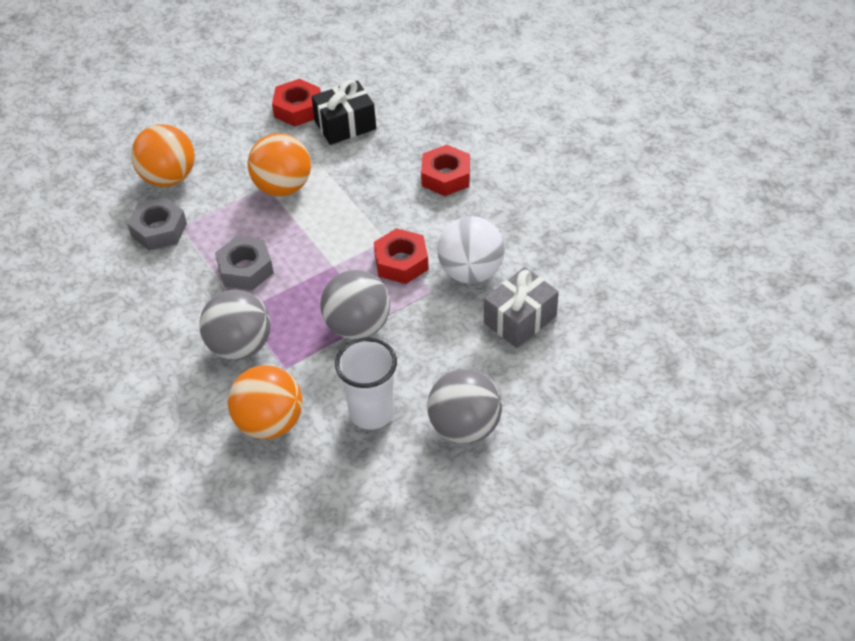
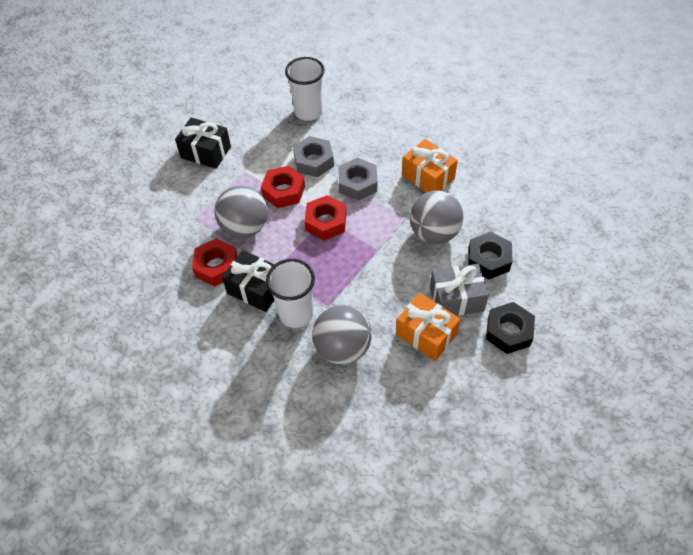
black gift: [311,80,376,145] = 1 -> [175,118,231,169] [222,250,275,312] = 2
black nut: none = 0 -> [468,232,512,279] [486,302,535,354] = 2
orange ball: [131,124,195,187] [228,365,303,439] [248,133,311,196] = 3 -> none = 0
orange gift: none = 0 -> [396,293,460,361] [402,139,458,192] = 2
white ball: [437,216,505,284] = 1 -> none = 0
white cup: [335,338,397,430] = 1 -> [266,259,315,328] [285,57,325,121] = 2

